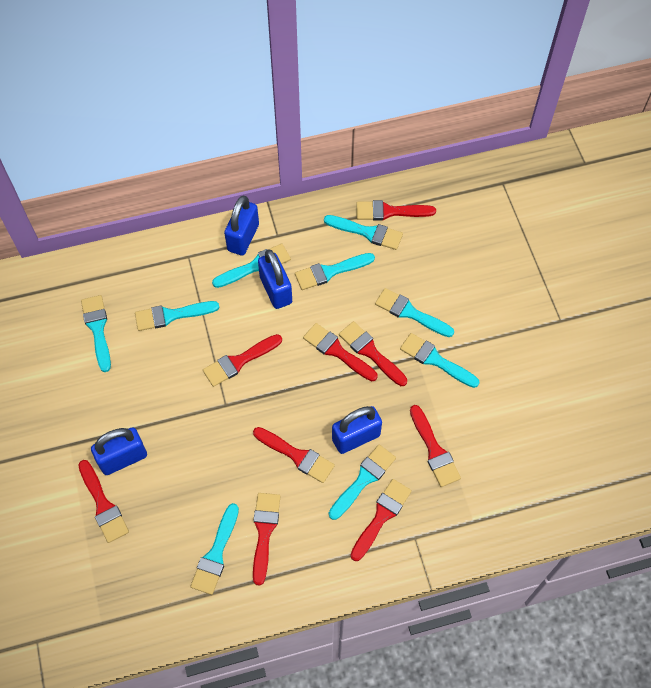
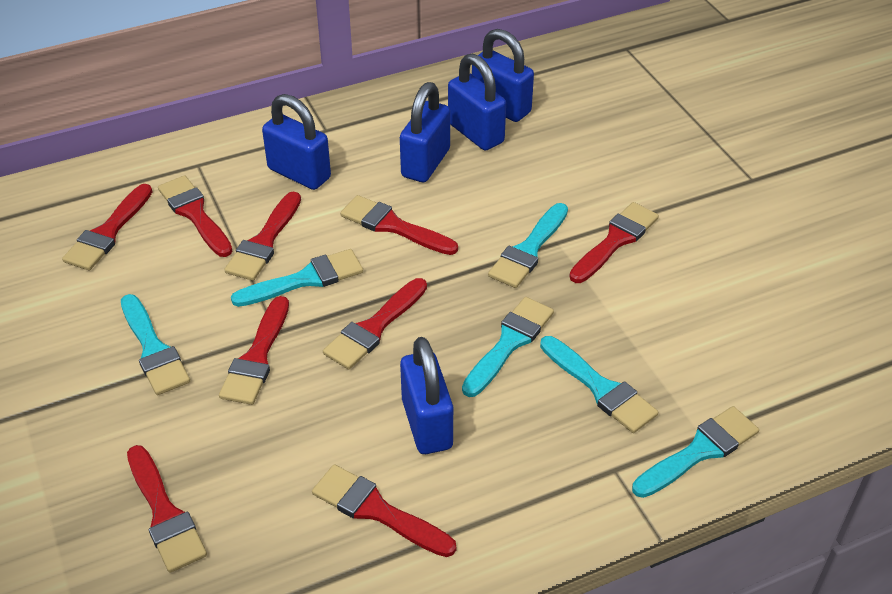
blue padlock: [91,427,147,475] [224,196,259,256] [258,249,292,309] [332,406,382,454] = 4 -> [262,94,331,190] [400,82,450,182] [400,337,453,454] [448,54,506,151] [472,29,534,122] = 5
turquoise brush: [81,295,111,372] [135,301,219,331] [190,503,239,595] [212,244,291,288] [295,253,375,290] [324,215,403,250] [329,444,396,520] [375,288,454,337] [400,333,479,388] = 9 -> [121,294,190,395] [231,249,363,307] [462,297,554,397] [488,203,568,288] [540,336,658,433] [632,406,759,498] = 6

